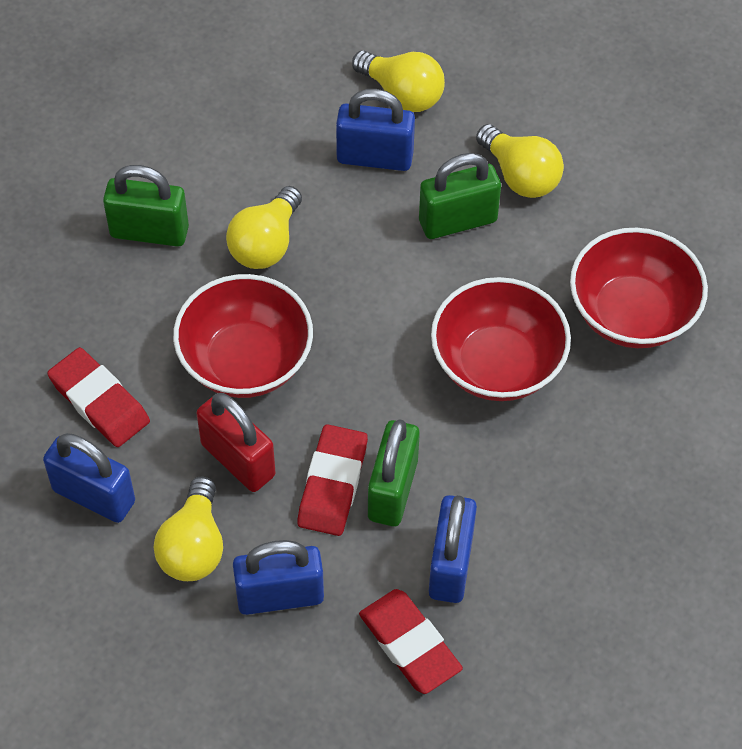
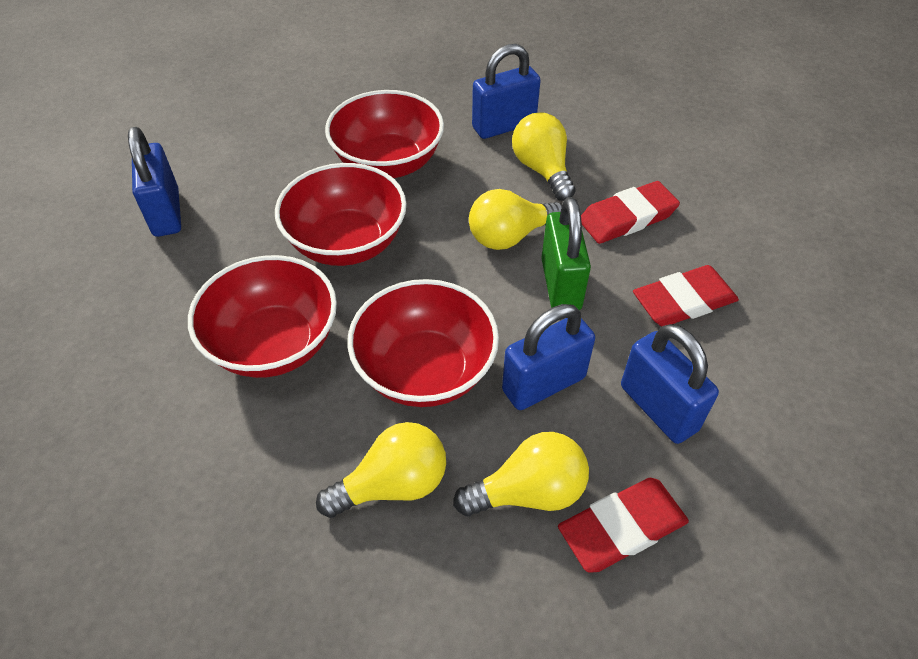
green padlock: [103,165,189,247] [368,419,420,527] [419,153,501,239] = 3 -> [541,197,591,310] = 1
red bowl: [173,274,313,398] [431,277,571,401] [570,228,708,348] = 3 -> [188,255,337,378] [275,163,407,266] [325,90,444,178] [347,279,499,407] = 4
red padlock: [197,393,276,492] = 1 -> none = 0

